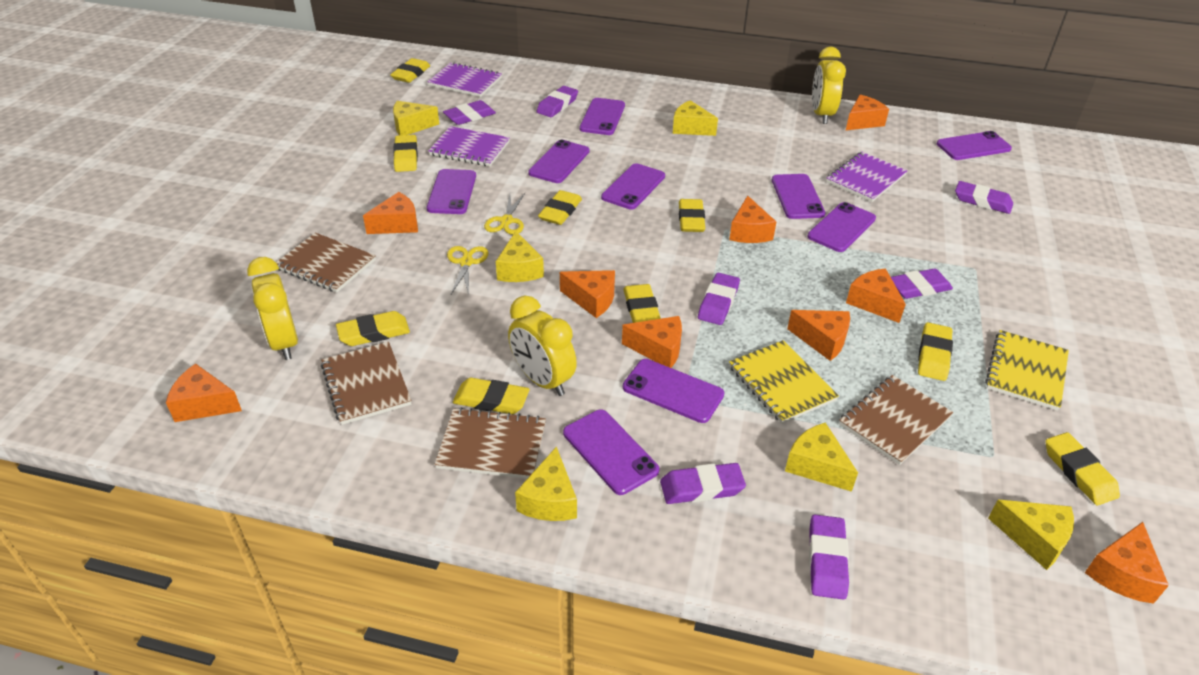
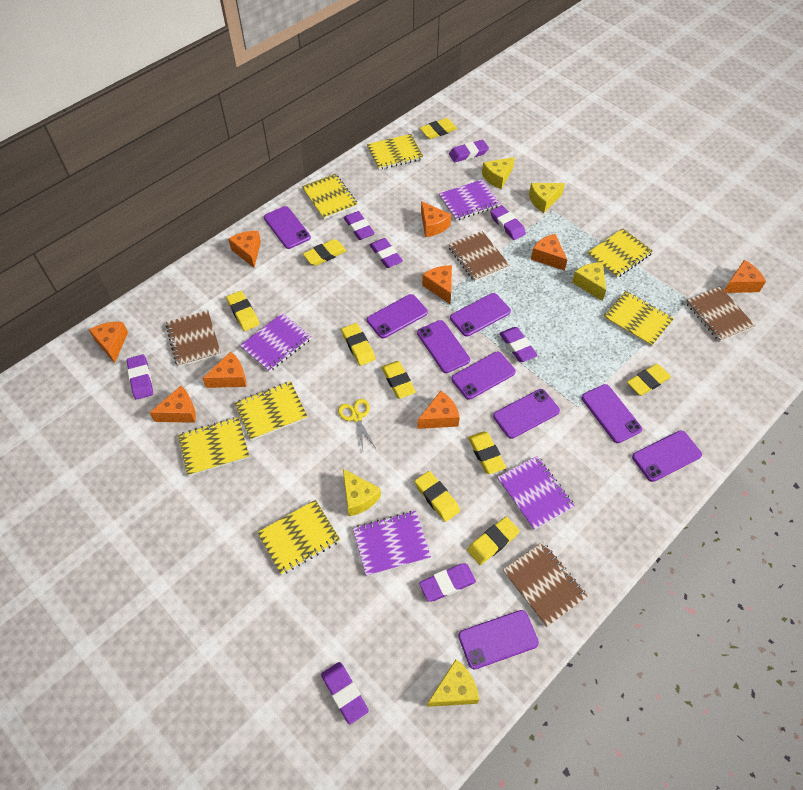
purple eraser: [443,100,496,125] [536,86,578,117] [660,463,746,504] [698,273,740,325] [809,515,849,600] [891,269,953,299] [955,181,1013,214] = 7 -> [127,354,153,400] [321,662,369,724] [344,211,375,240] [369,238,403,268] [419,564,476,601] [449,140,489,162] [490,205,526,240] [499,327,538,362] = 8
purple notebook: [427,62,502,97] [428,126,510,167] [826,152,908,202] = 3 -> [240,313,311,372] [353,511,431,577] [439,179,500,221] [497,456,575,530] = 4
yellow cheese: [393,101,439,135] [496,231,544,282] [515,446,577,521] [673,100,718,136] [785,422,858,492] [988,500,1074,570] = 6 -> [343,469,381,516] [427,659,479,707] [482,157,515,189] [529,183,565,213] [572,262,606,301] = 5
yellow clock: [247,257,298,360] [508,296,577,396] [812,47,846,124] = 3 -> none = 0
yellow notebook: [729,340,839,424] [985,330,1069,411] = 2 -> [178,417,250,476] [235,381,308,441] [257,500,340,575] [302,174,358,219] [367,134,424,170] [587,229,653,278] [603,291,674,347] = 7
yellow scissors: [447,246,489,295] [484,193,525,235] = 2 -> [338,399,375,450] = 1

